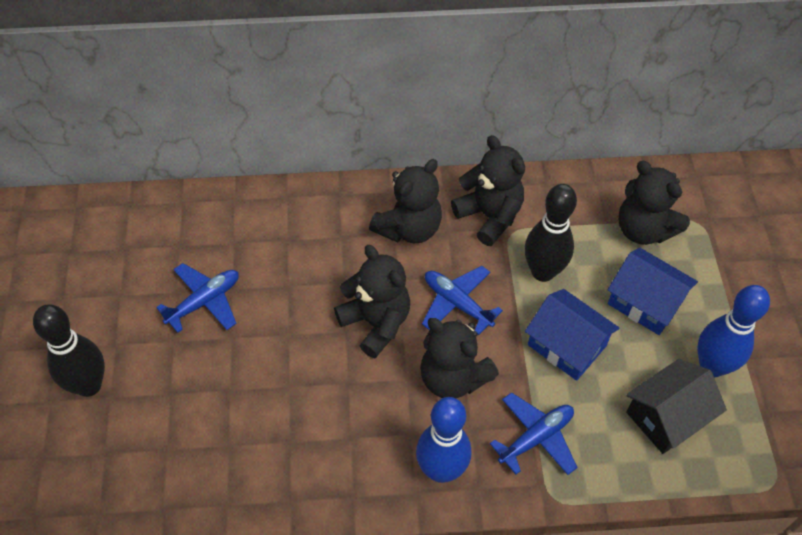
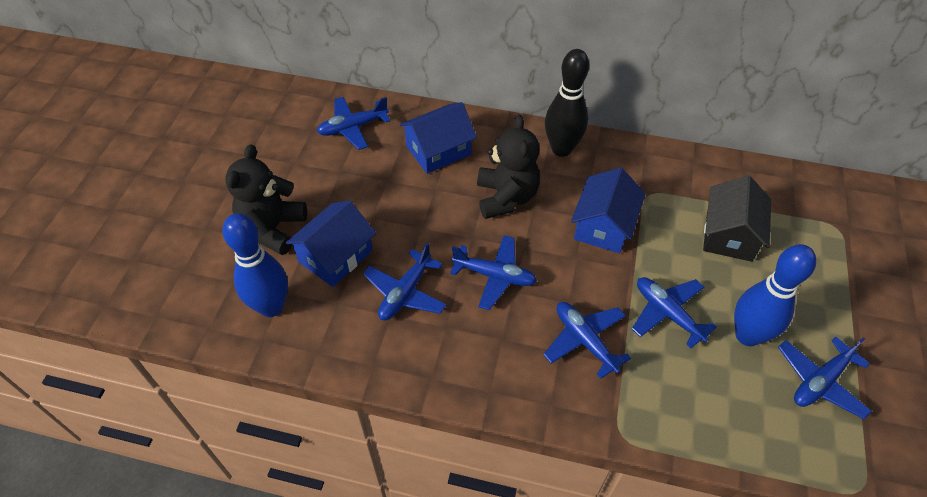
black bowling pin: [33,304,105,397] [525,184,577,282] = 2 -> [545,49,589,157] = 1
black teddy bear: [334,245,410,358] [369,159,442,243] [420,318,499,398] [451,135,525,246] [618,161,690,245] = 5 -> [226,144,307,255] [477,115,540,219] = 2
blue house: [525,289,620,381] [608,248,698,335] = 2 -> [286,200,376,287] [399,102,477,174] [571,167,646,253] = 3
blue plane: [156,263,239,333] [422,266,503,335] [490,392,578,475] = 3 -> [317,97,391,150] [363,242,447,320] [450,235,537,310] [543,302,631,379] [632,277,717,348] [778,337,872,419] = 6

